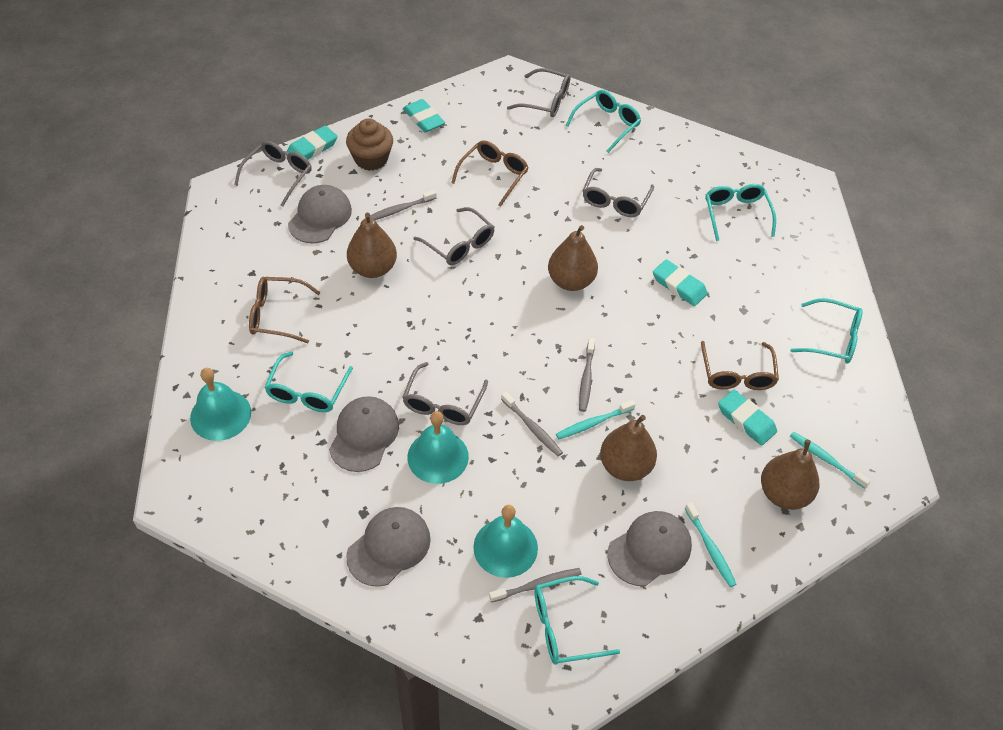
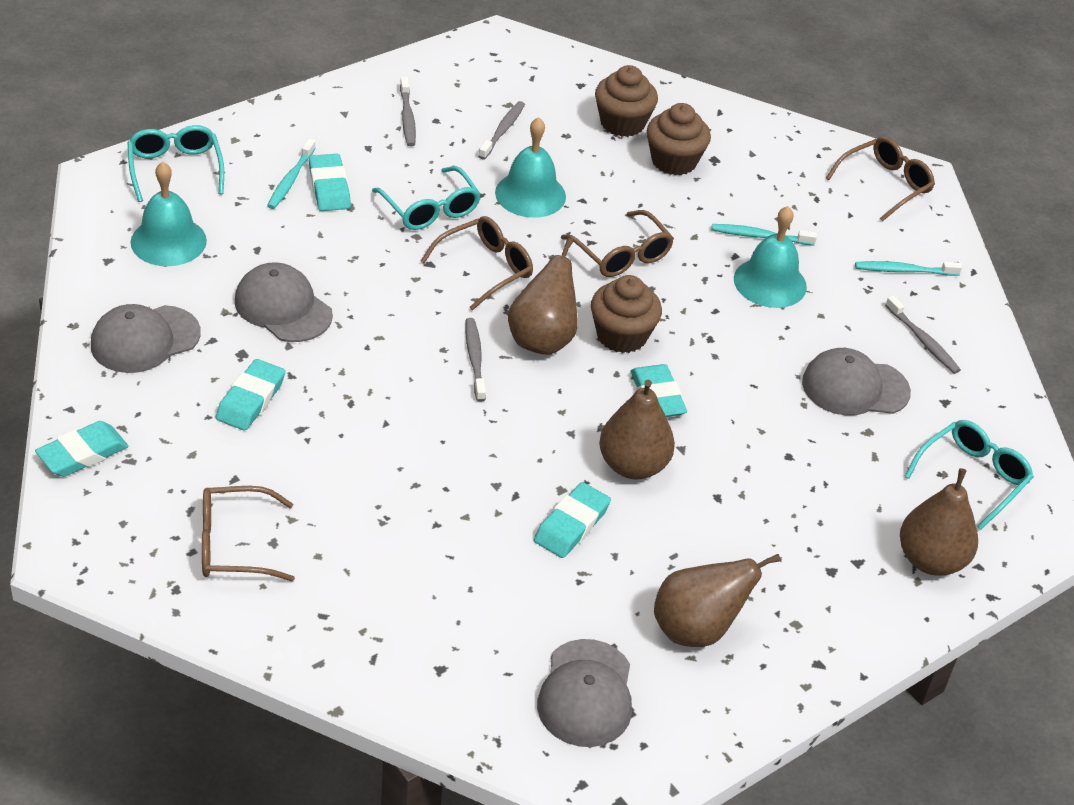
brown cupcake: [346,118,393,171] = 1 -> [591,275,662,353] [595,65,658,137] [647,103,711,176] = 3
brown glasses: [249,277,321,343] [451,141,529,207] [701,341,779,390] = 3 -> [202,486,295,581] [421,216,533,310] [561,210,674,277] [826,136,935,222] = 4
grey glasses: [234,141,312,206] [402,362,488,425] [413,207,494,265] [507,68,570,117] [583,168,654,217] = 5 -> none = 0
turquoise eraser: [287,126,338,160] [403,99,445,133] [653,259,708,306] [718,390,777,446] = 4 -> [35,421,129,477] [216,359,285,431] [309,154,351,211] [534,482,611,558] [631,364,687,417] = 5
turquoise glasses: [264,352,353,412] [534,576,620,665] [566,90,641,153] [706,184,776,241] [790,298,863,364] = 5 -> [127,125,224,202] [372,166,481,230] [904,420,1034,530] = 3

